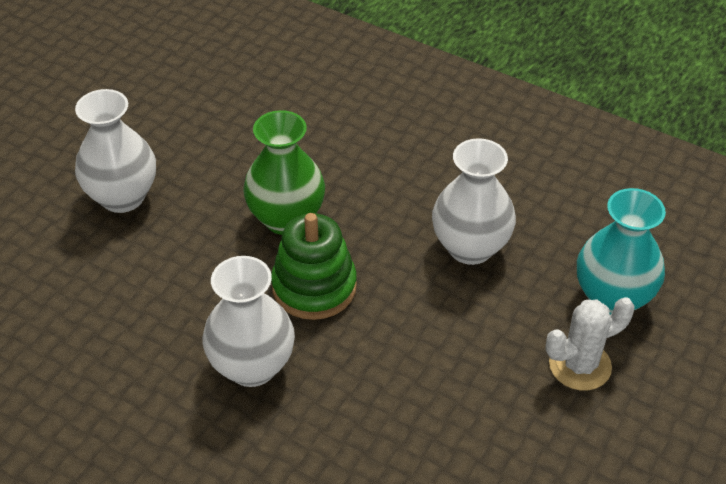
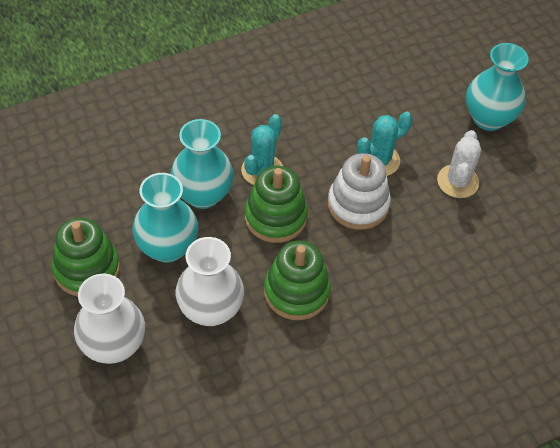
green stacking toy: [271,213,357,320] = 1 -> [52,217,120,296] [245,166,308,243] [264,241,331,320] = 3
green vase: [243,110,325,235] = 1 -> none = 0
turquoise cactus: none = 0 -> [241,114,283,185] [357,112,412,176] = 2
turquoise vase: [577,188,666,315] = 1 -> [132,173,199,263] [170,119,234,209] [466,43,529,131] = 3
white stacking toy: none = 0 -> [328,153,391,230] = 1
white vase: [75,89,156,213] [203,256,295,387] [432,138,516,265] = 3 -> [74,273,145,364] [176,237,244,326] = 2

